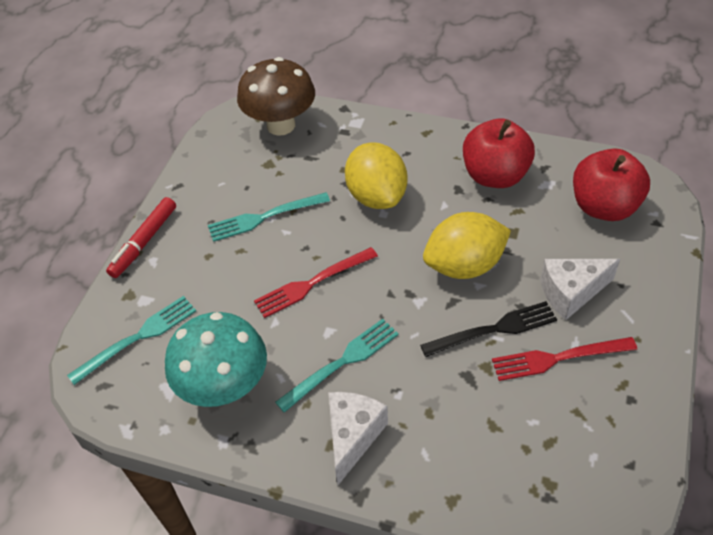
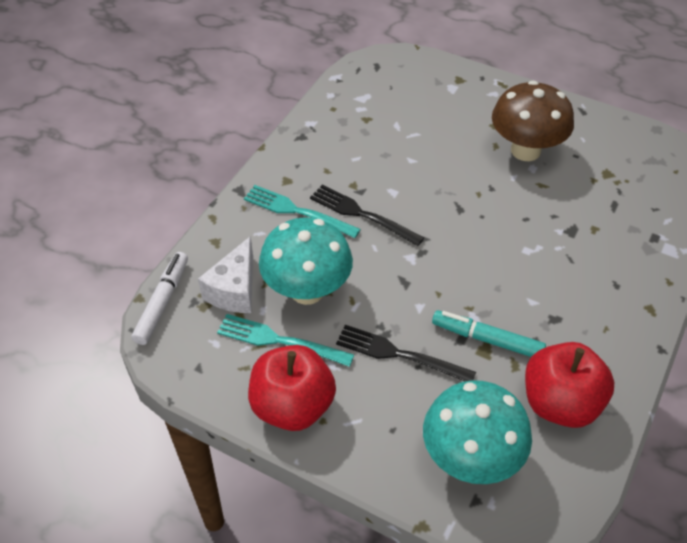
black fork: [420,301,557,357] = 1 -> [310,185,425,246] [336,325,476,381] = 2
red fork: [254,247,378,318] [492,337,637,381] = 2 -> none = 0
red marker: [106,197,176,278] = 1 -> none = 0
turquoise fork: [67,296,196,385] [208,192,330,242] [275,319,399,413] = 3 -> [217,314,354,367] [244,185,361,238] = 2
turquoise marker: none = 0 -> [432,310,546,357] = 1
turquoise mushroom: [165,312,267,407] = 1 -> [259,217,353,305] [423,380,532,484] = 2
white cheese: [328,392,388,485] [540,259,620,320] = 2 -> [198,236,253,313] = 1
white marker: none = 0 -> [132,252,188,345] = 1
yellow lemon: [345,142,407,209] [423,212,511,279] = 2 -> none = 0

